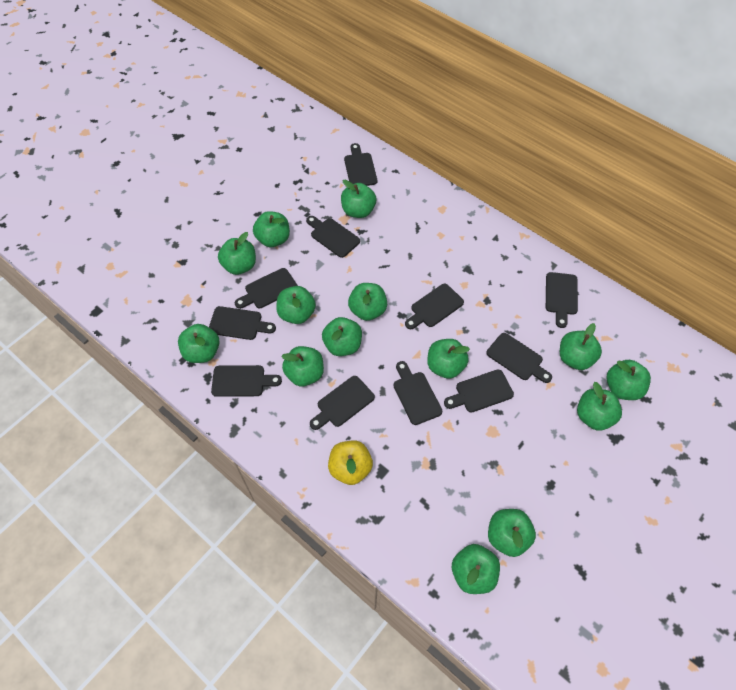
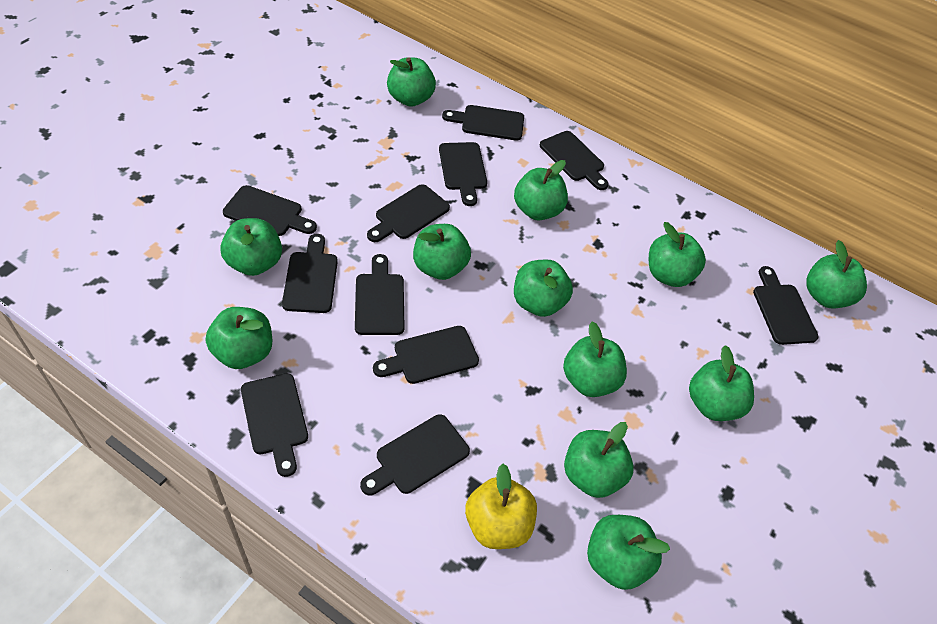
green apple: [178,324,219,363] [218,232,256,275] [253,211,290,247] [276,286,316,324] [281,346,324,386] [322,317,362,356] [341,180,376,218] [348,283,387,321] [427,339,470,379] [452,544,500,594] [488,509,536,557] [560,323,602,370] [577,382,622,431] [606,360,651,400] = 14 -> [206,307,272,369] [220,218,282,276] [387,57,436,107] [413,224,471,280] [514,160,568,220] [514,260,573,317] [563,321,627,397] [564,422,634,498] [587,515,670,590] [649,222,706,287] [689,345,754,421] [806,240,867,309] = 12

